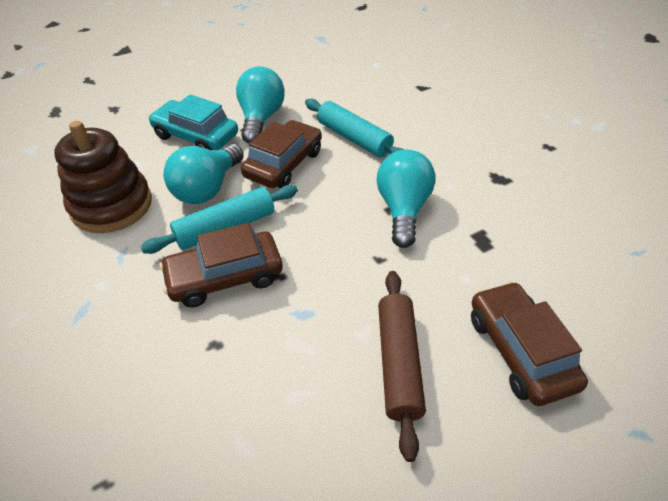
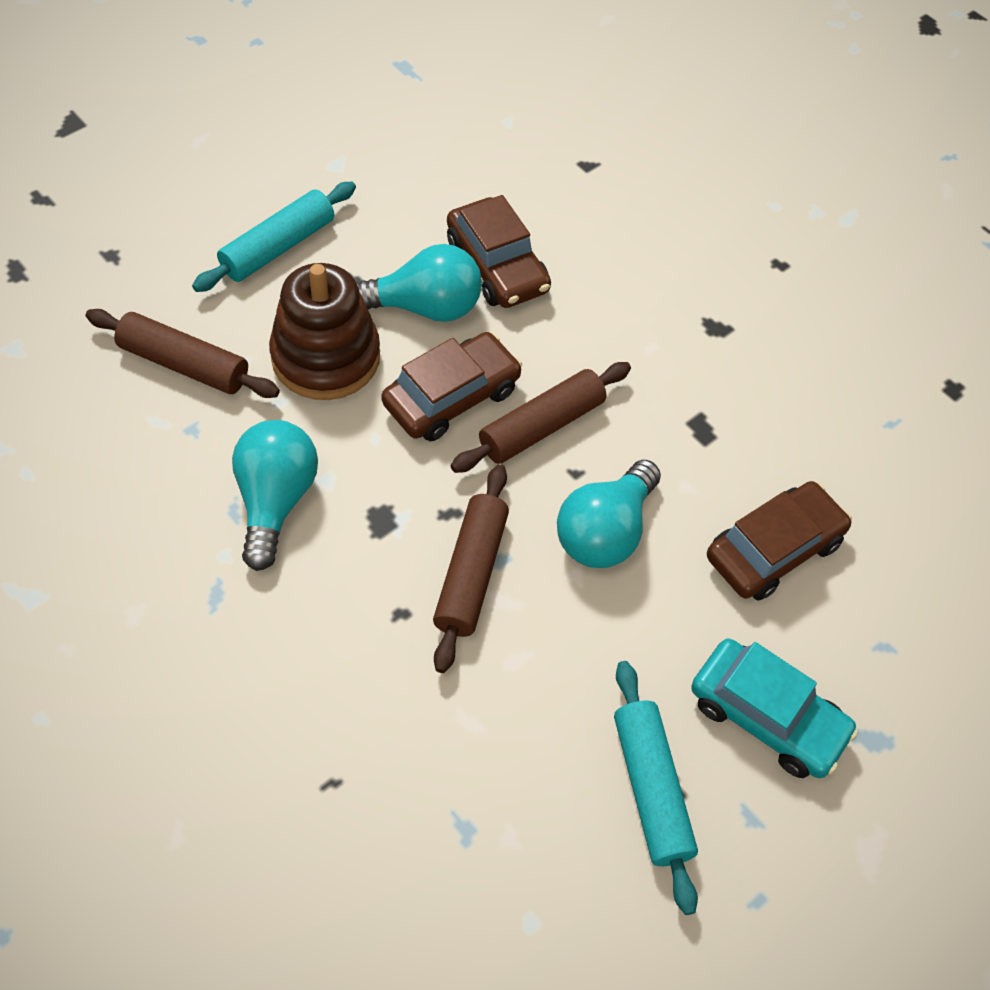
brown rolling pin: [378,271,426,462] = 1 -> [86,309,280,398] [433,464,509,673] [451,362,631,473] = 3

